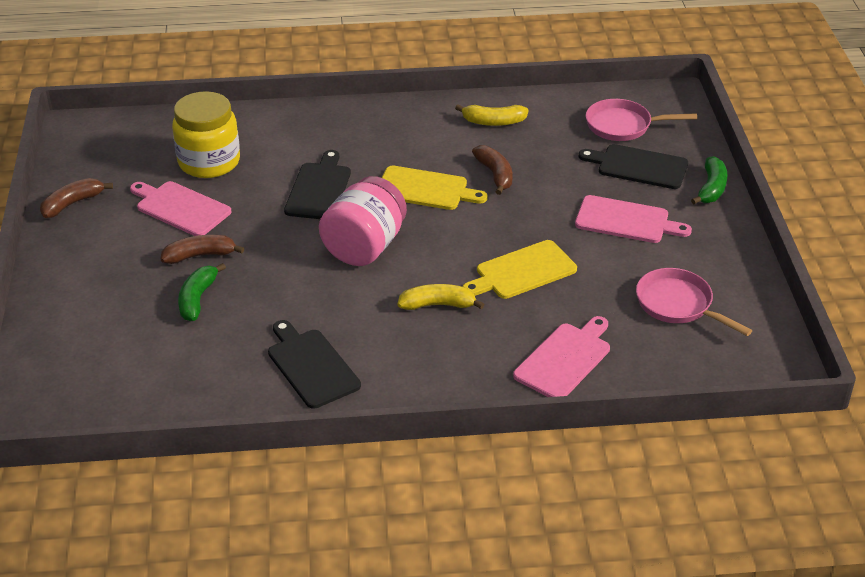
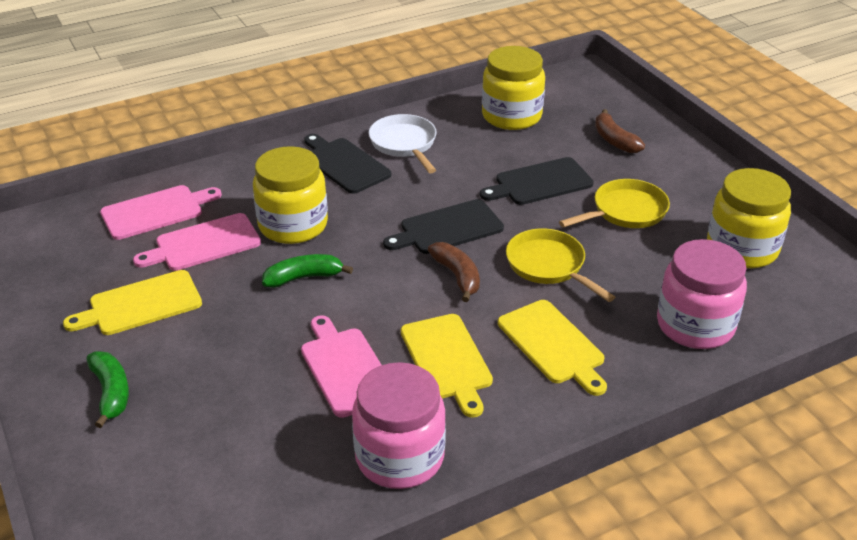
brown banana: [40,178,113,218] [161,235,244,264] [472,145,513,195] = 3 -> [428,242,480,302] [595,109,645,153] = 2
pink jar: [319,176,407,266] = 1 -> [352,362,446,489] [657,239,747,349] = 2
pink pan: [586,99,697,141] [636,268,752,336] = 2 -> none = 0
white pan: none = 0 -> [369,114,437,173] = 1
yellow banana: [397,284,484,310] [455,105,529,126] = 2 -> none = 0
yellow cutting board: [382,166,488,210] [463,240,577,299] = 2 -> [63,270,202,335] [401,314,493,418] [498,300,607,396] = 3
yellow jar: [172,91,240,178] = 1 -> [253,146,328,244] [482,46,545,130] [707,168,791,268] = 3
yellow pan: none = 0 -> [506,228,615,302] [559,179,670,228] = 2

